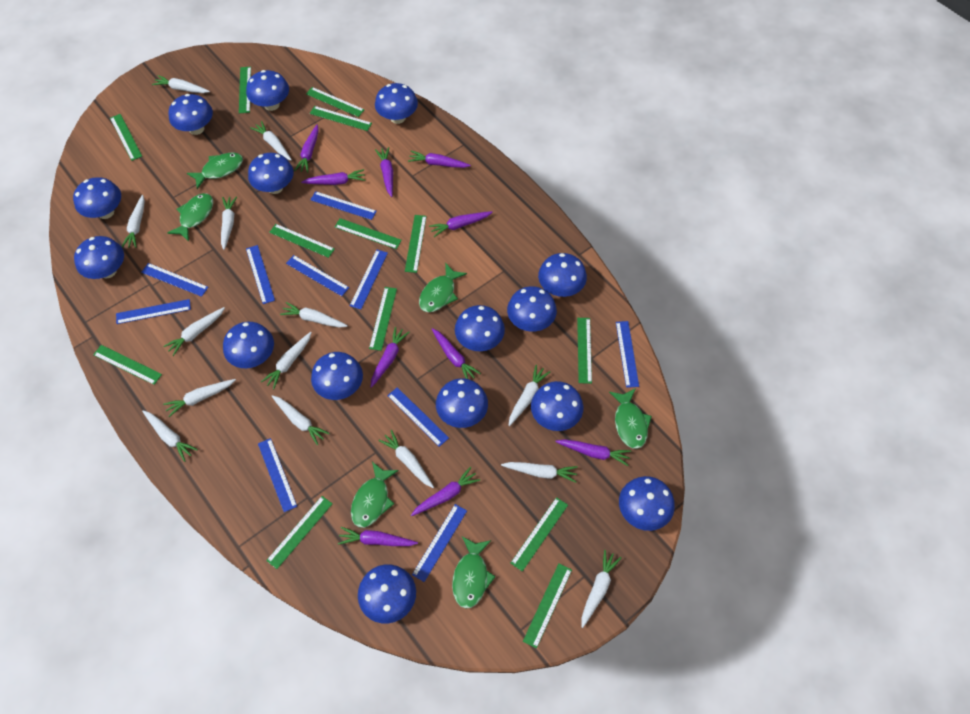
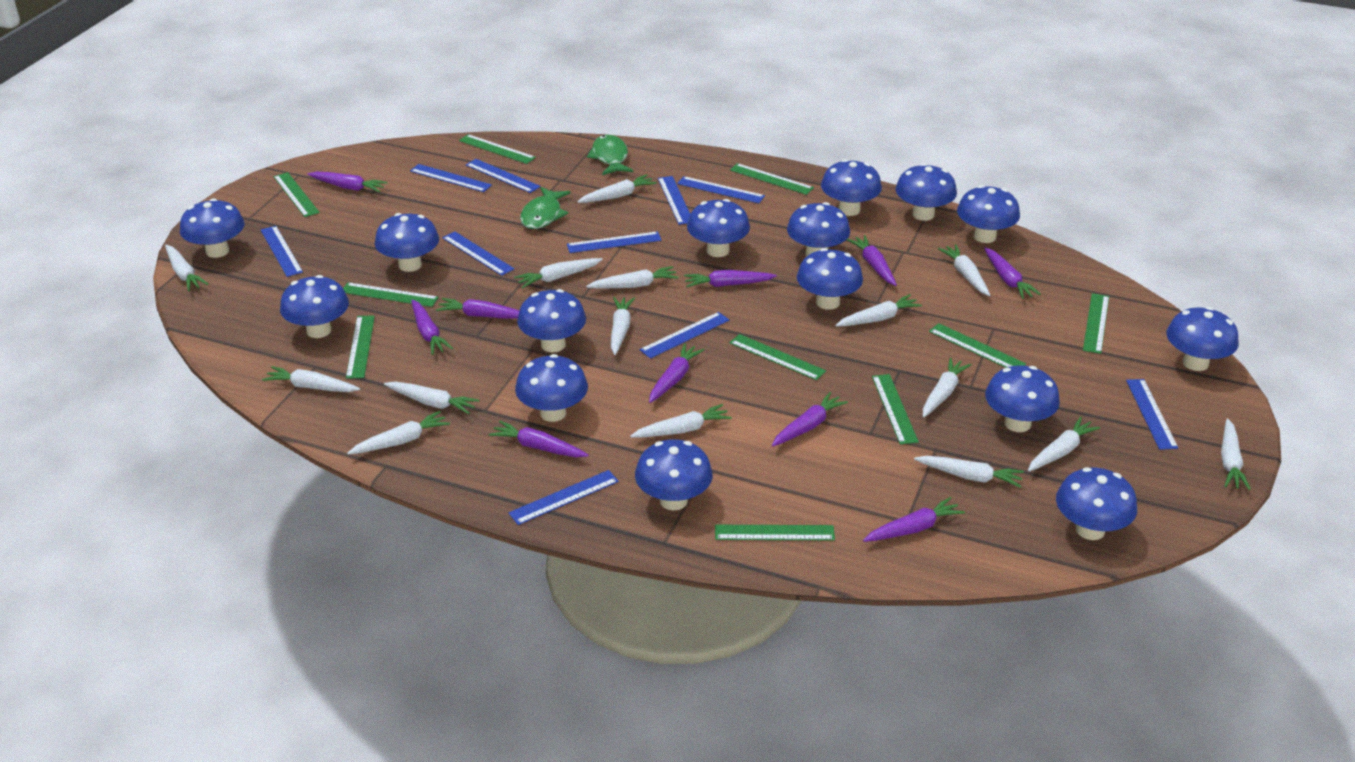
green fish: [167,193,213,241] [187,153,243,189] [351,462,399,528] [419,263,467,312] [452,536,496,609] [609,388,652,449] = 6 -> [520,187,571,229] [587,135,633,175] = 2
green ruler: [93,345,162,385] [110,114,142,161] [239,67,251,113] [266,496,333,569] [269,224,335,258] [306,87,365,117] [310,106,372,131] [335,218,402,249] [369,287,397,351] [405,215,427,273] [511,497,568,572] [523,563,572,649] [577,318,592,384] = 13 -> [273,172,320,217] [343,282,439,307] [346,315,375,379] [459,134,536,164] [715,525,835,540] [730,163,814,195] [730,334,826,380] [872,374,919,445] [929,323,1026,368] [1083,293,1109,354] = 10
white carrot: [122,195,145,248] [142,410,198,462] [152,75,210,93] [163,307,225,356] [163,379,236,417] [221,196,237,250] [250,121,292,161] [261,332,312,389] [272,395,329,446] [280,302,348,328] [378,430,434,488] [501,462,578,483] [508,365,550,426] [581,550,622,628] = 14 -> [165,245,209,291] [262,366,360,392] [347,411,450,455] [384,382,479,414] [515,258,603,288] [577,174,656,203] [586,266,679,289] [611,297,635,355] [630,404,732,438] [835,294,922,327] [914,456,1024,488] [923,358,971,417] [938,244,990,296] [1028,417,1101,472] [1221,418,1251,490] = 15

